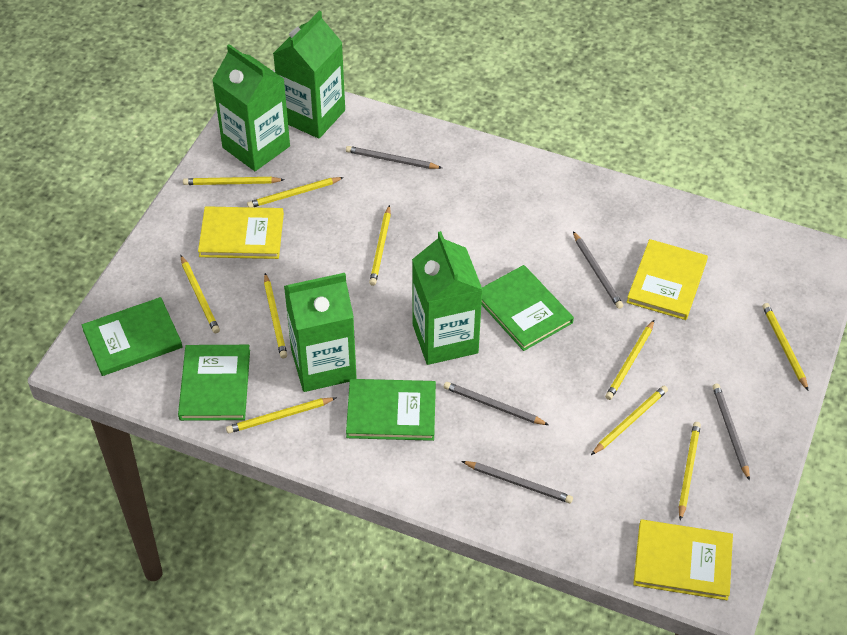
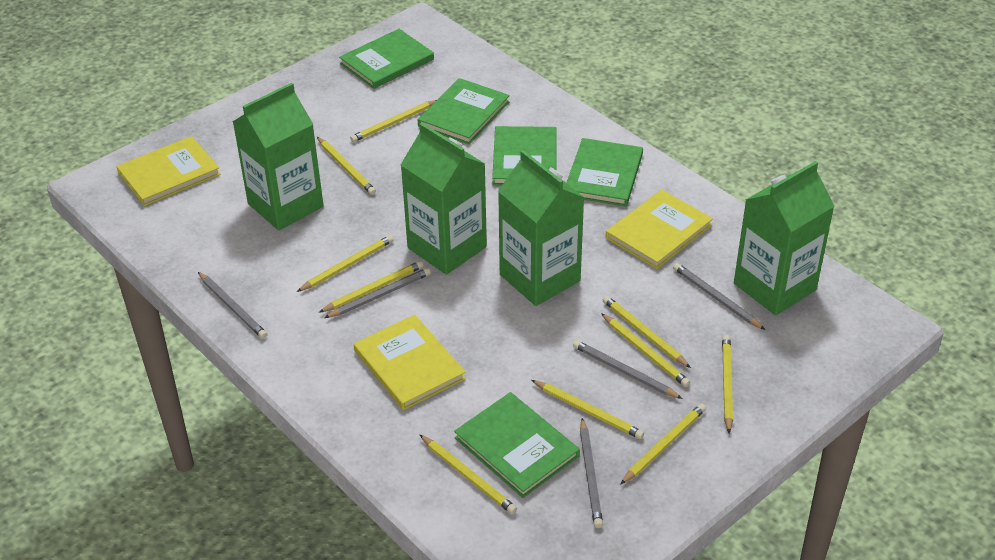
green book: [82,297,183,376] [178,345,250,421] [346,379,436,441] [481,265,574,351] = 4 -> [339,29,434,89] [418,78,510,144] [454,392,580,498] [492,126,557,185] [566,138,643,206] = 5

